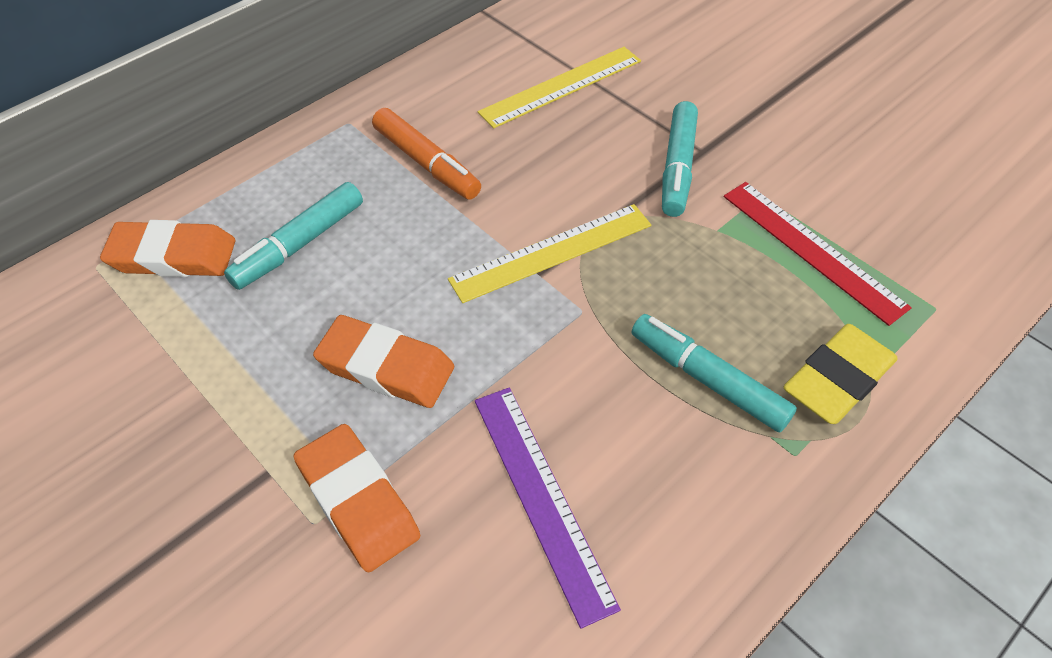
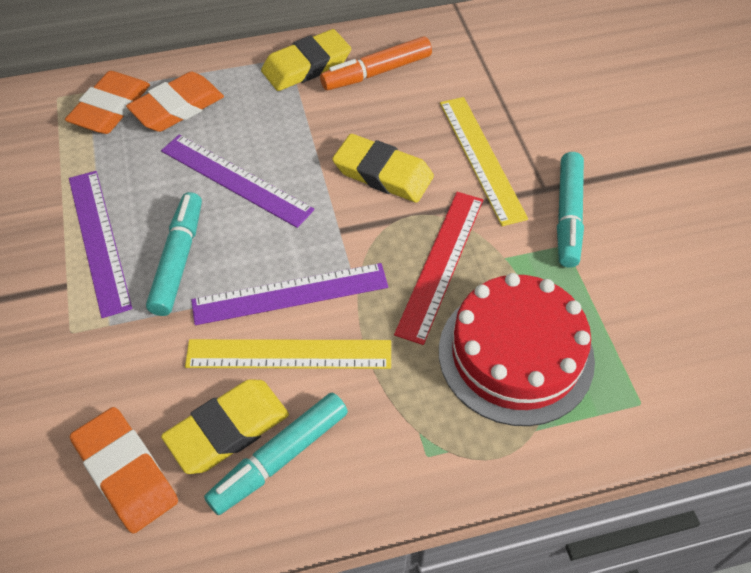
purple ruler: [475,387,621,629] = 1 -> [69,171,132,318] [161,135,314,228] [191,263,388,325] = 3
red cake: none = 0 -> [439,273,595,426] = 1
yellow eraser: [784,324,898,424] = 1 -> [161,379,289,474] [261,29,351,91] [332,134,434,203] = 3

